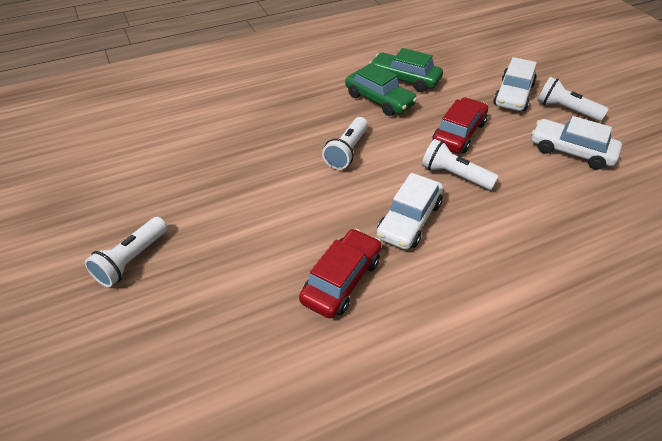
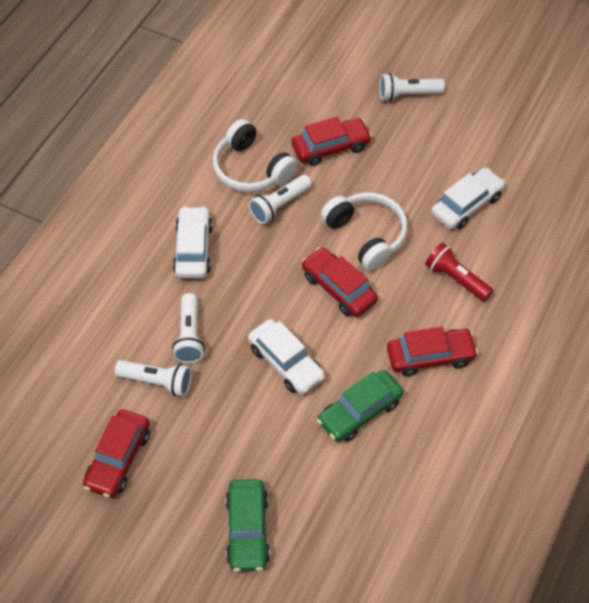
red car: [299,229,382,318] [432,98,488,153] = 2 -> [83,409,150,498] [291,117,372,166] [302,247,378,317] [387,327,478,376] = 4
red flashlight: none = 0 -> [425,243,494,302] = 1
white headphones: none = 0 -> [213,119,298,192] [321,193,408,271] = 2

